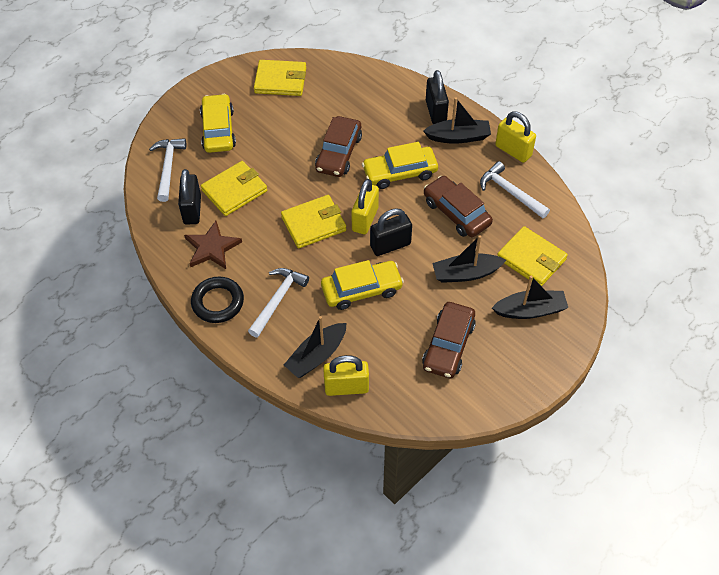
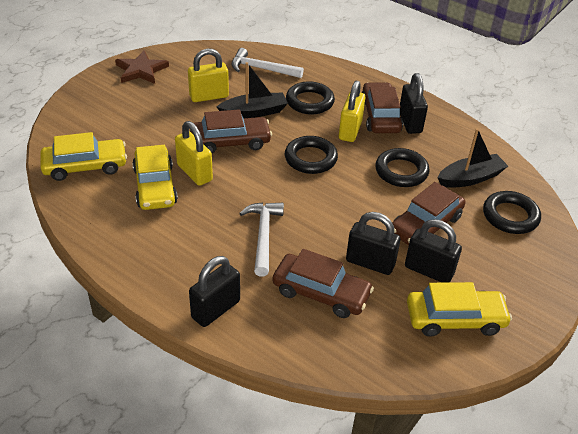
black boat: [284,316,346,378] [423,97,491,144] [432,235,506,283] [492,276,568,319] = 4 -> [217,62,288,118] [437,129,508,188] = 2
black padlock: [178,169,201,225] [370,208,412,256] [426,70,449,124] = 3 -> [189,256,240,327] [346,212,401,275] [400,73,428,134] [405,219,462,283] = 4
black ring: [191,277,244,323] = 1 -> [285,136,338,174] [286,81,335,114] [375,148,430,187] [483,191,541,234] = 4
brown car: [315,116,362,177] [422,302,476,378] [424,176,493,237] = 3 -> [190,109,272,154] [272,249,374,318] [362,82,403,133] [392,182,465,245] = 4
white hammer: [149,138,186,202] [248,268,309,338] [480,161,550,218] = 3 -> [231,48,304,78] [239,202,284,277] = 2
yellow wallet: [201,161,267,216] [254,60,306,96] [281,195,346,248] [497,226,568,286] = 4 -> none = 0

